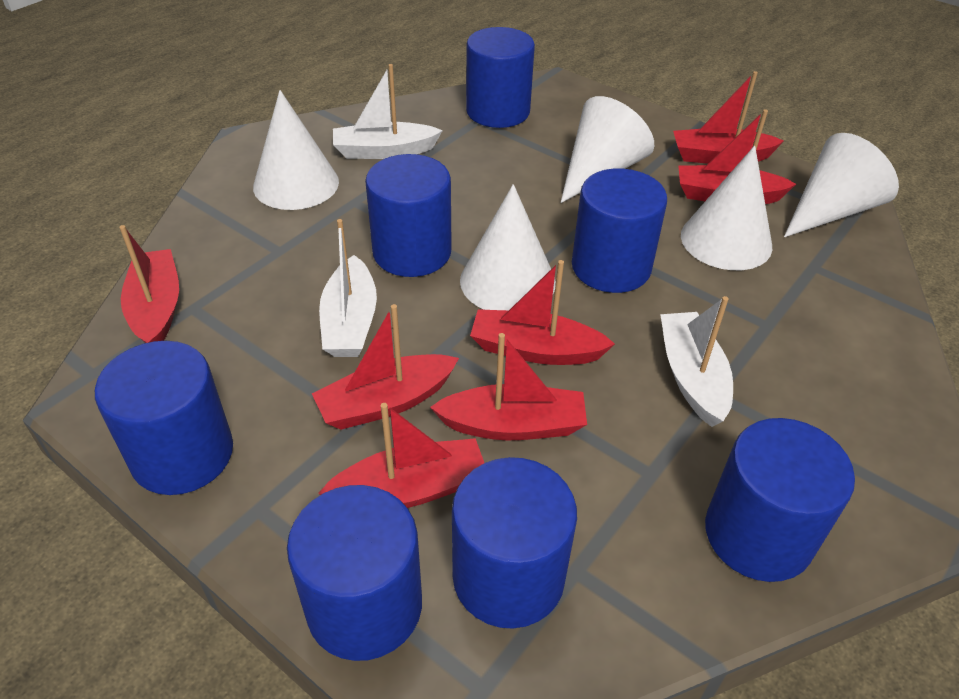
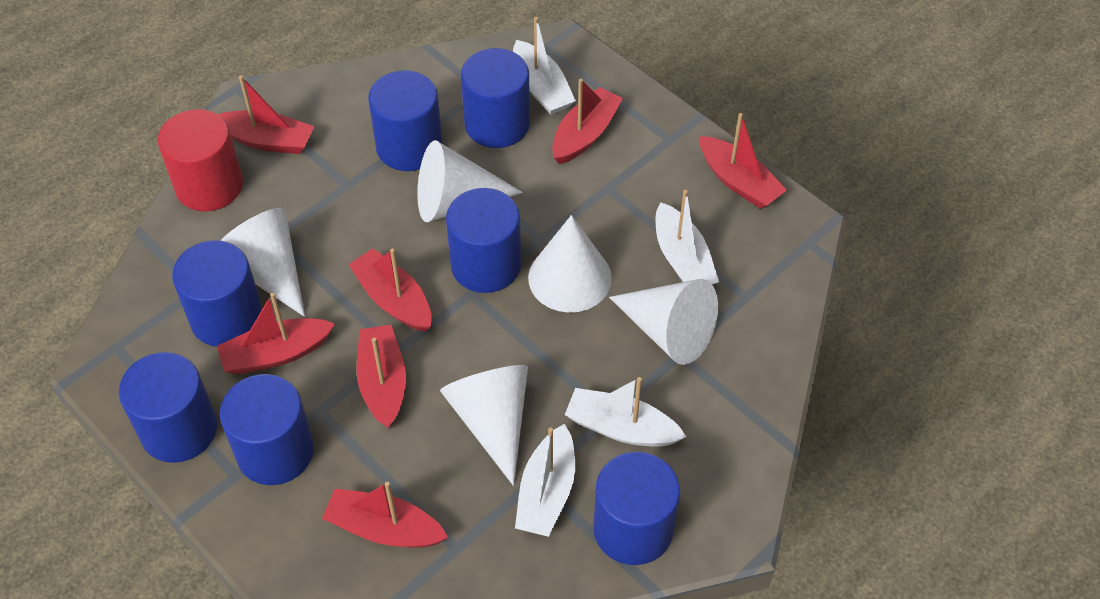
red cylinder: none = 0 -> [158,109,243,212] = 1
white boat: [319,219,377,357] [333,64,443,159] [660,296,733,427] = 3 -> [513,17,576,115] [515,424,575,537] [565,377,686,447] [656,190,719,285] = 4

